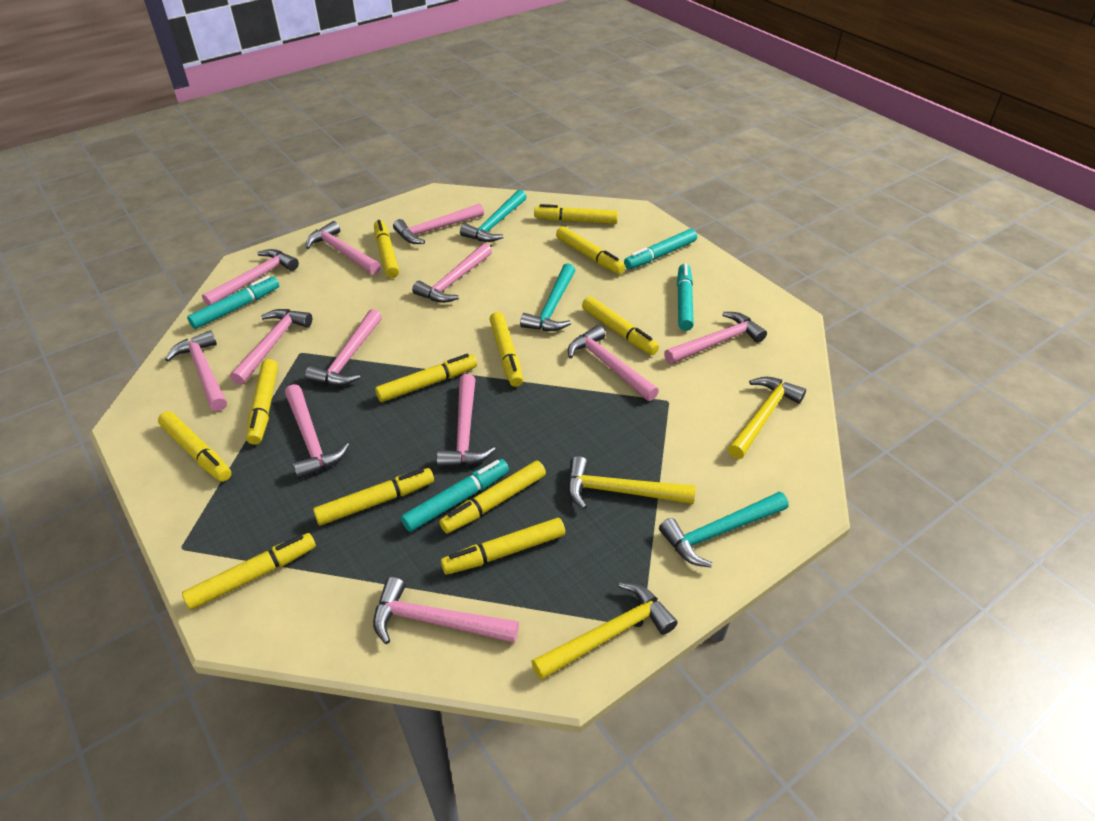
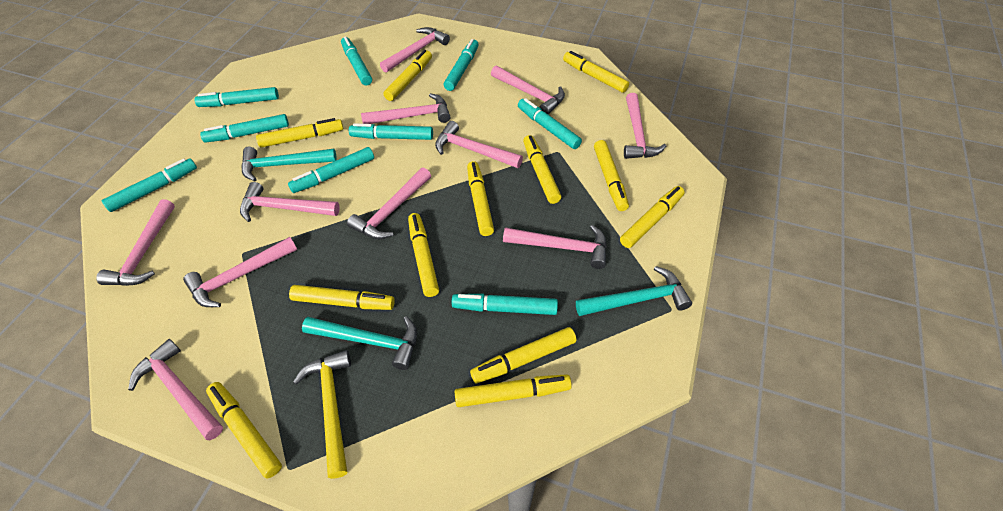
pink hammer: [165,330,227,411] [202,249,299,306] [230,309,312,385] [285,384,349,479] [305,309,382,386] [306,221,381,275] [373,577,519,644] [393,203,484,244] [412,243,492,303] [437,374,496,467] [568,325,659,401] [664,312,767,364] = 12 -> [96,199,175,286] [128,339,223,440] [183,237,297,307] [240,182,340,222] [347,167,431,239] [361,93,450,124] [380,27,450,72] [435,121,523,168] [491,66,565,115] [503,225,607,269] [624,93,666,159] = 11
turquoise marker: [187,276,279,329] [401,459,509,532] [624,229,697,269] [677,263,694,331] = 4 -> [102,158,197,212] [194,87,279,107] [200,114,289,143] [288,147,374,193] [341,36,372,86] [349,123,433,140] [444,39,479,91] [452,294,558,315] [518,98,582,149] = 9
yellow hammer: [531,582,678,680] [567,456,696,509] [728,377,806,459] = 3 -> [293,350,351,479] = 1

